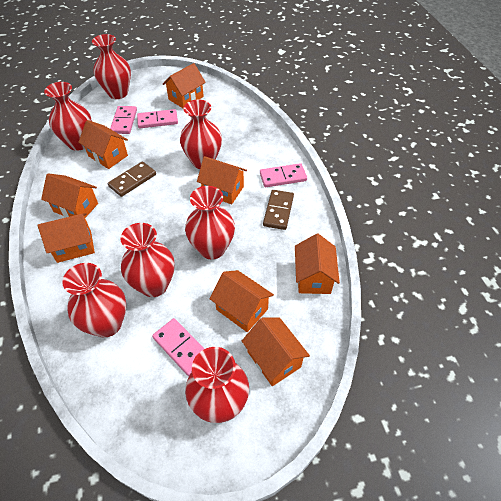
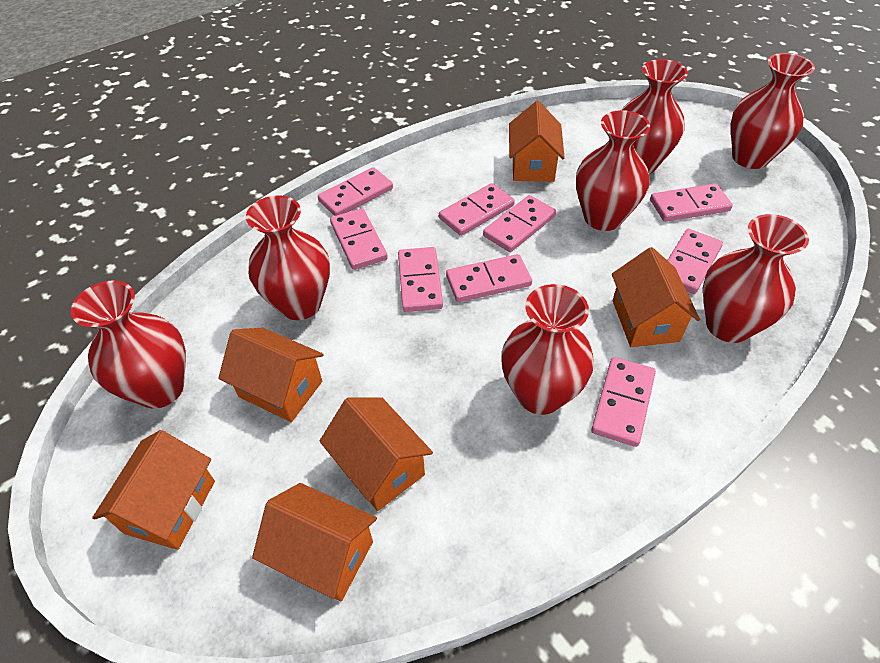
brown domino: [108,161,156,197] [263,190,294,230] = 2 -> none = 0
orange house: [38,213,95,263] [41,173,98,218] [78,120,128,169] [163,63,206,108] [197,156,247,204] [210,270,274,332] [242,317,310,386] [295,234,340,294] = 8 -> [92,430,215,550] [218,328,324,422] [252,483,377,601] [319,397,433,511] [509,101,565,182] [612,247,700,347] = 6
pink domino: [110,106,137,134] [137,109,178,128] [152,318,204,376] [260,163,307,187] = 4 -> [318,167,393,216] [330,208,388,270] [398,247,443,312] [439,183,515,236] [446,254,532,302] [483,195,556,252] [591,357,656,447] [650,183,733,222] [667,229,723,294] = 9

